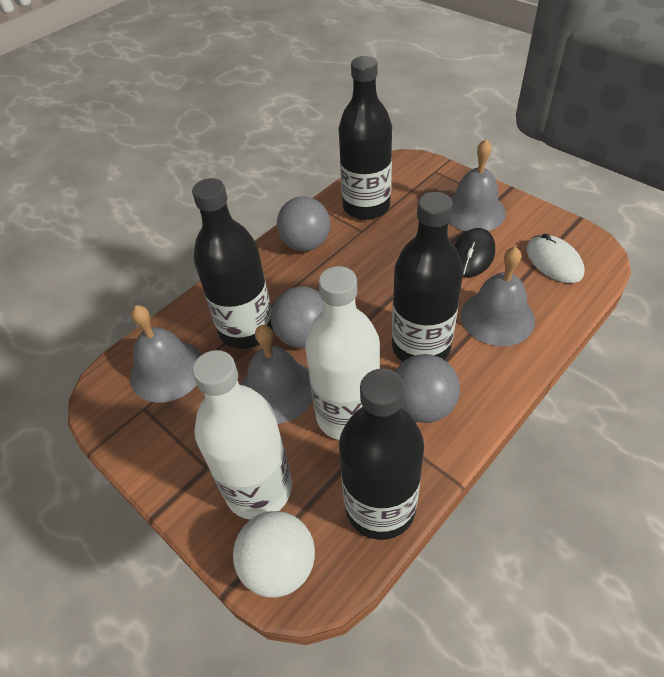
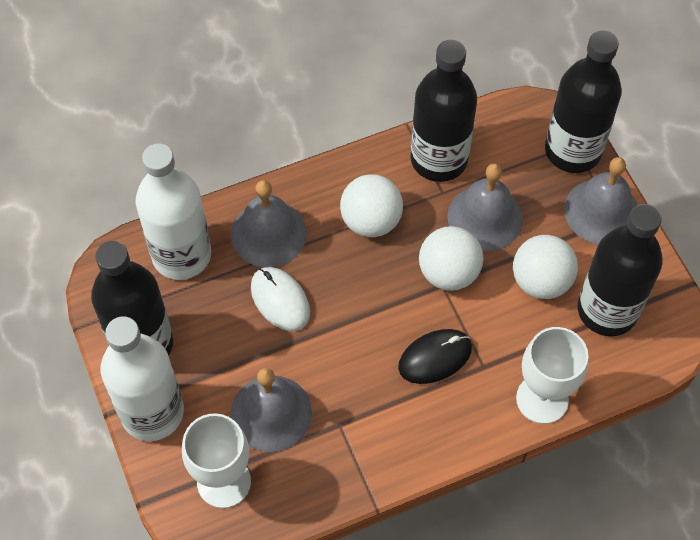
grey ball: [271,287,323,348] [277,197,330,251] [395,354,460,423] = 3 -> none = 0
white ball: [233,511,315,598] = 1 -> [340,174,403,237] [419,226,484,291] [513,235,578,299] = 3
white goblet: none = 0 -> [182,413,251,508] [516,327,588,424] = 2

